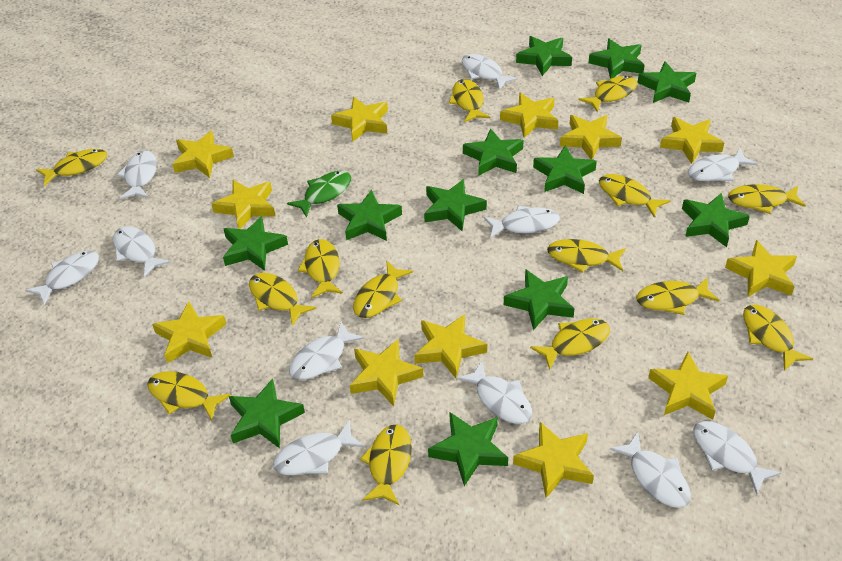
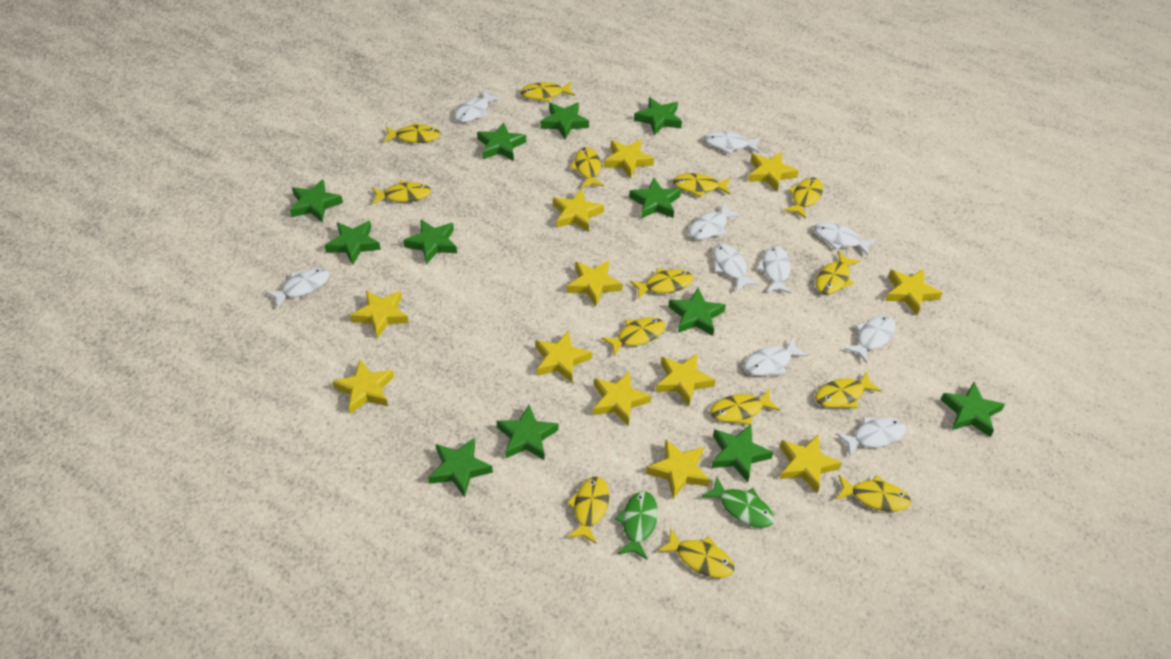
green fish: [287,171,351,218] = 1 -> [615,491,658,560] [701,477,774,528] = 2
white fish: [25,251,99,305] [113,226,171,277] [117,150,157,199] [273,420,365,475] [289,322,364,380] [457,361,532,424] [462,54,518,90] [484,206,560,238] [610,432,691,508] [688,148,757,181] [693,421,781,494] = 11 -> [266,268,330,308] [454,90,501,122] [689,203,741,240] [704,131,760,154] [713,244,758,291] [744,338,808,376] [756,246,792,293] [814,222,876,256] [836,417,906,456] [844,316,896,363] = 10

